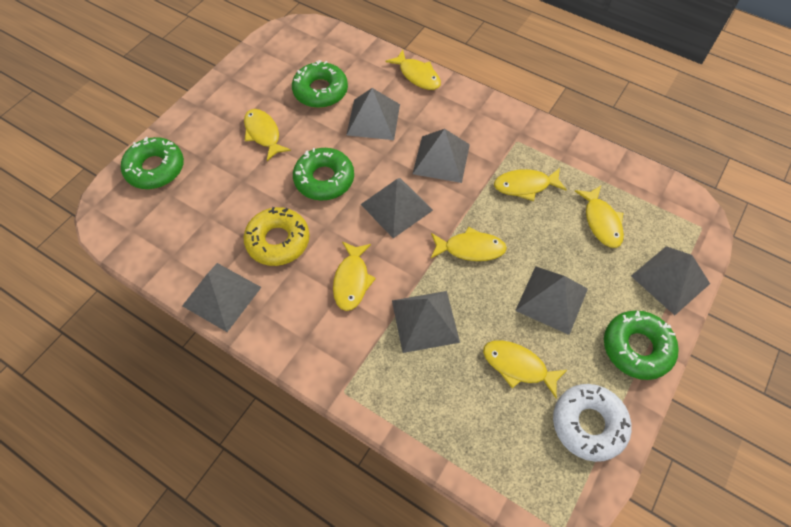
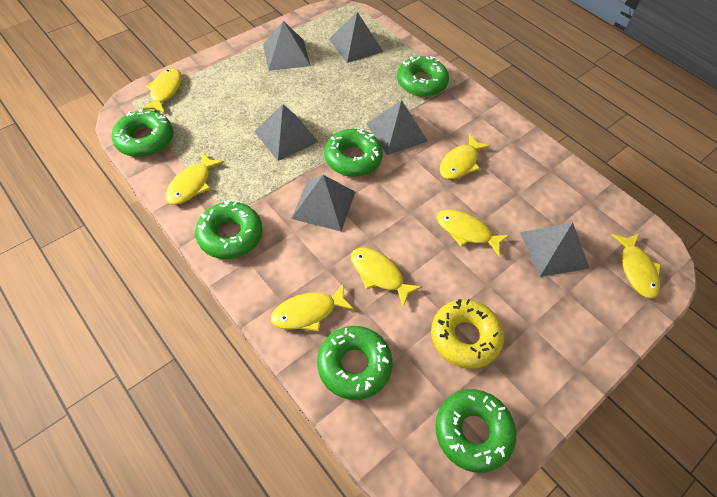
green donut: [121,137,184,189] [292,60,348,108] [293,148,354,201] [604,311,679,380] = 4 -> [112,108,173,157] [195,200,262,259] [317,326,393,400] [324,129,383,177] [397,56,449,97] [435,389,516,473] = 6
grey pyramid: [182,263,261,332] [346,88,400,140] [361,178,433,238] [392,291,460,353] [413,129,470,183] [515,266,588,335] [631,246,710,315] = 7 -> [254,104,319,161] [263,21,311,71] [291,175,355,231] [329,12,383,63] [366,100,428,155] [520,222,590,277] = 6
white donut: [553,384,632,462] = 1 -> none = 0

